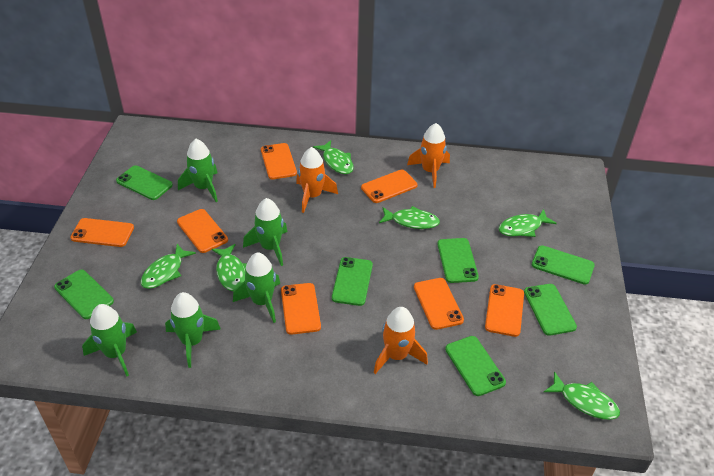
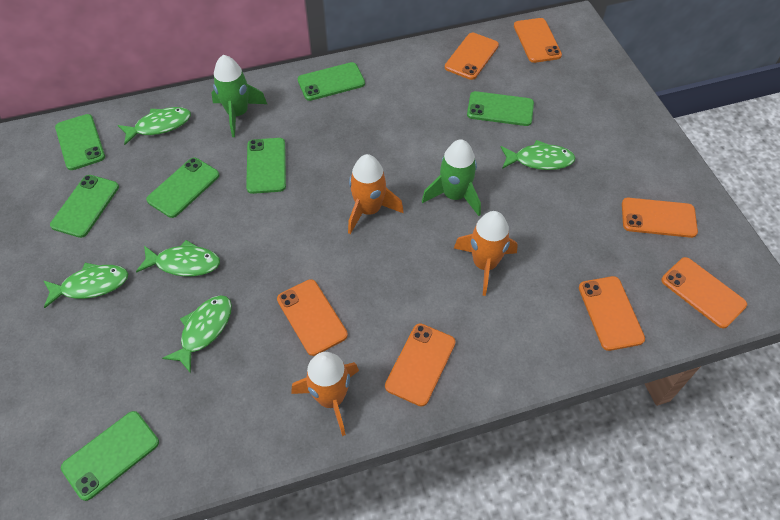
green fish: [141,244,196,289] [212,244,247,291] [313,140,354,174] [379,206,440,229] [498,209,557,237] [544,372,620,420] = 6 -> [43,263,128,308] [118,107,191,145] [136,240,220,277] [162,295,232,373] [501,140,576,170] = 5
green rocket: [82,304,137,377] [165,292,221,368] [178,139,218,202] [233,252,280,323] [243,198,287,266] = 5 -> [211,55,267,137] [422,139,481,216] = 2

